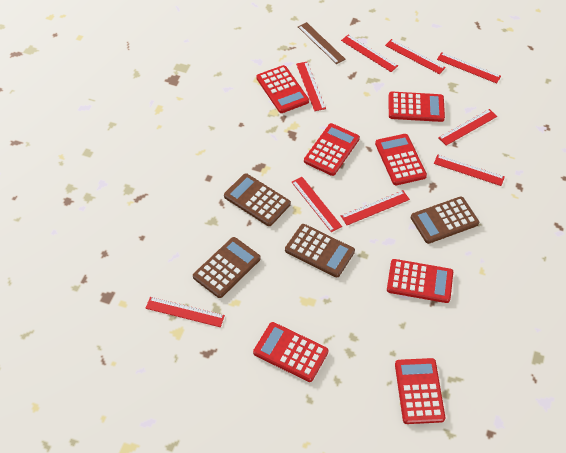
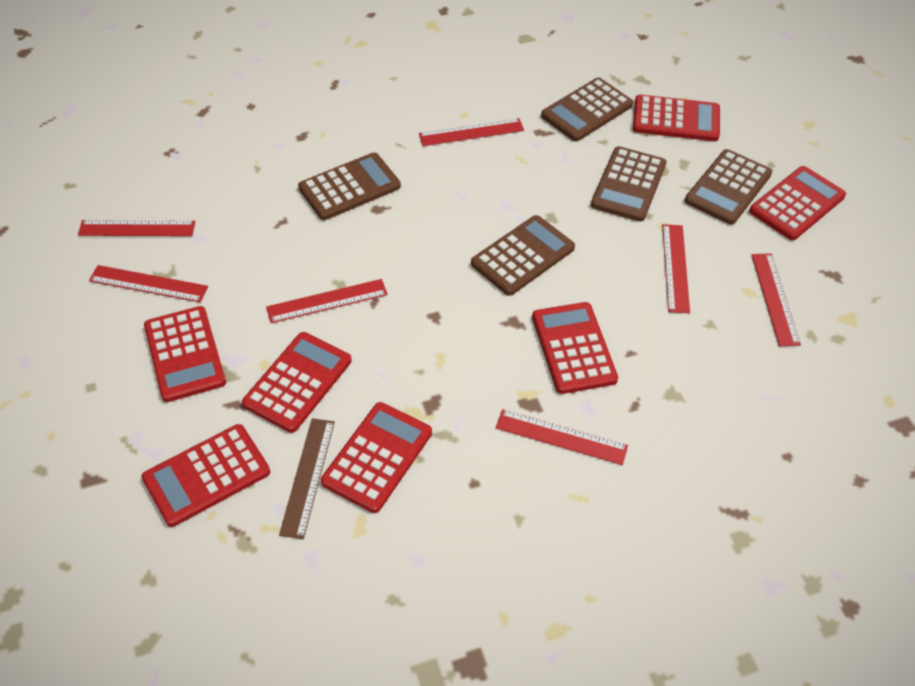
brown calculator: [193,237,261,298] [224,173,291,226] [285,224,355,277] [411,196,479,244] = 4 -> [298,152,401,220] [471,215,575,296] [541,78,633,141] [591,146,666,222] [685,149,772,225] = 5
red ruler: [146,297,225,327] [292,177,342,232] [296,62,326,111] [341,35,398,72] [341,190,410,225] [385,39,446,74] [434,154,505,186] [437,52,501,83] [438,109,497,145] = 9 -> [78,220,195,236] [89,265,208,302] [266,279,388,323] [419,118,524,146] [496,409,628,465] [662,224,690,314] [752,253,801,346] = 7

